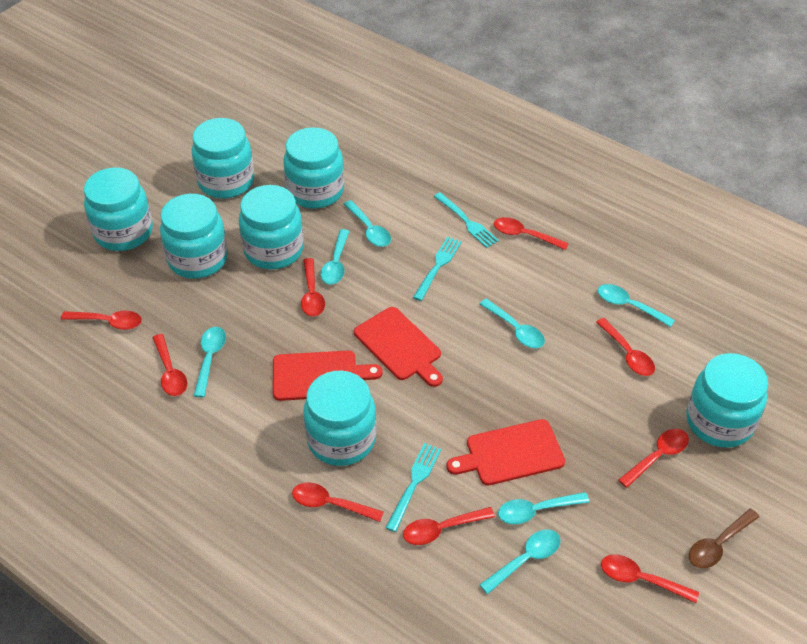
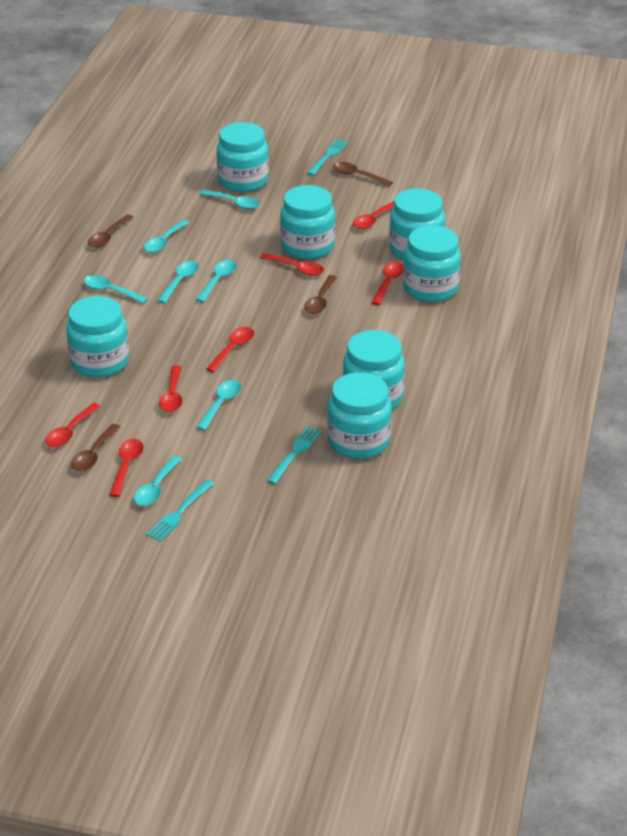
brown spoon: [689,509,759,568] = 1 -> [71,424,120,472] [88,215,134,247] [304,275,337,314] [333,162,393,186] = 4
red cutting board: [273,351,383,401] [354,307,443,387] [447,419,565,486] = 3 -> none = 0
red spoon: [61,311,142,330] [152,334,187,396] [292,482,384,522] [301,258,325,316] [403,507,495,545] [494,217,569,250] [596,318,655,376] [601,555,699,603] [618,429,689,488] = 9 -> [45,403,101,447] [109,439,144,497] [159,365,182,412] [206,327,254,372] [260,253,324,276] [353,201,394,229] [371,262,403,305] = 7

